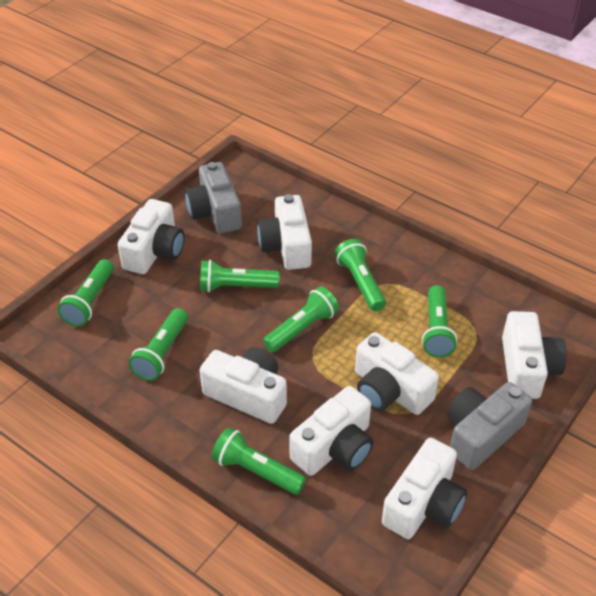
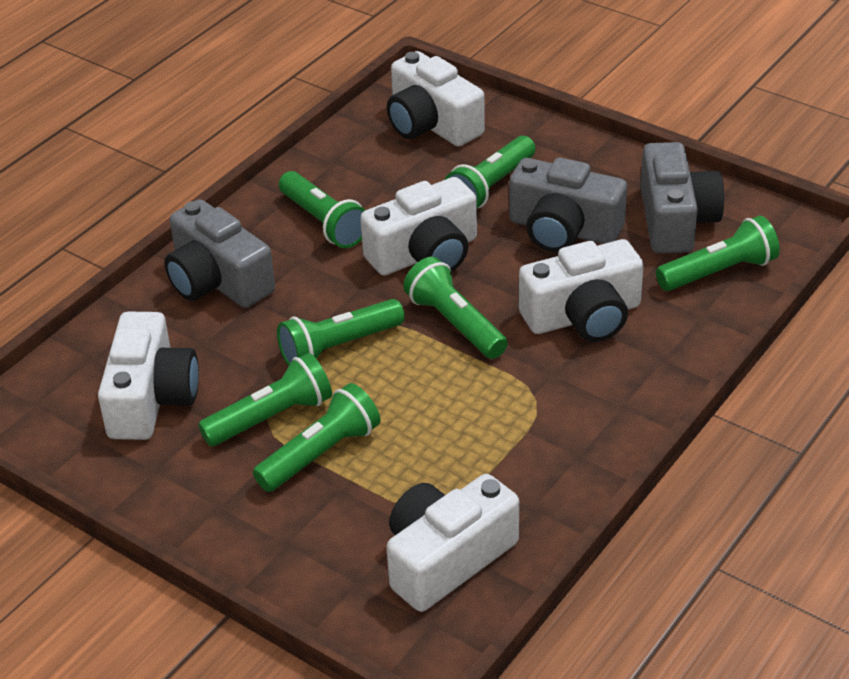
grey camera: [185,162,242,233] [447,382,532,470] = 2 -> [164,199,275,308] [509,157,627,252] [640,142,724,253] = 3
white camera: [118,199,185,274] [200,347,287,424] [257,194,312,270] [289,386,374,476] [355,332,439,415] [382,438,467,539] [502,311,567,399] = 7 -> [98,312,199,440] [360,177,477,276] [387,51,485,146] [387,474,519,612] [519,239,644,342] = 5

